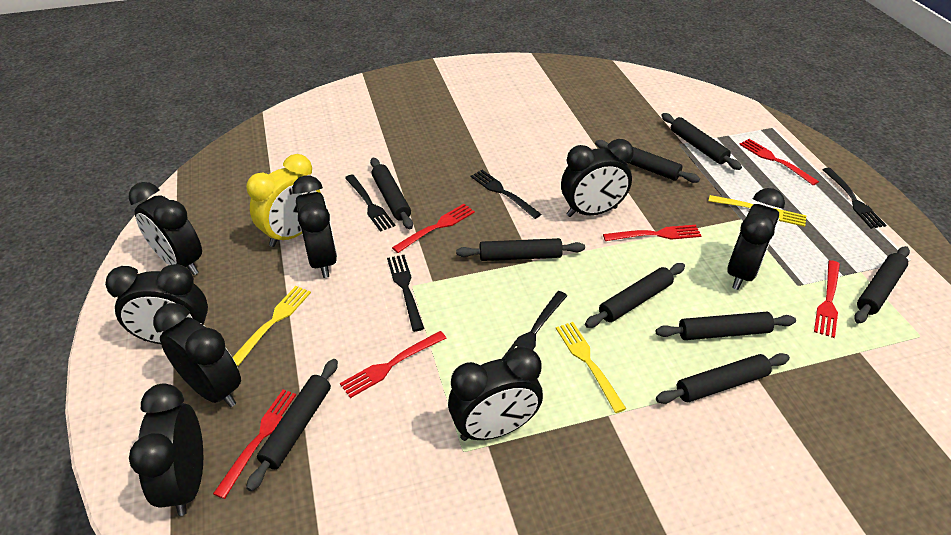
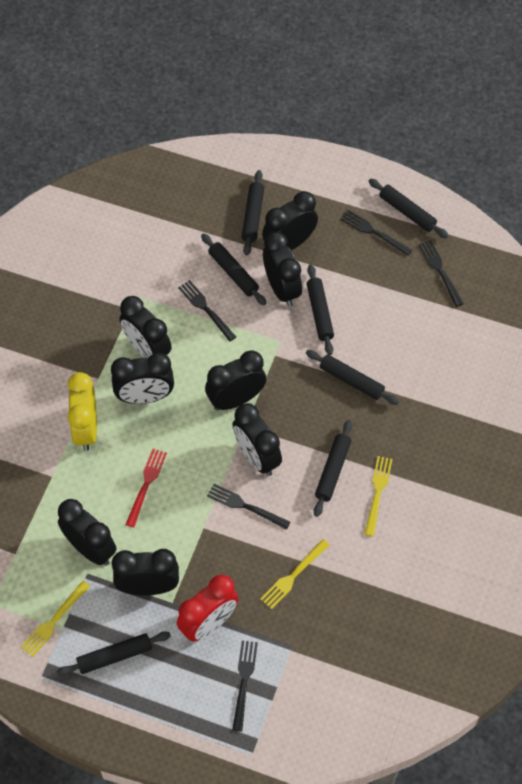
black rolling pin: [246,359,338,491] [370,158,413,229] [456,238,585,261] [585,263,685,328] [595,140,700,183] [656,312,796,340] [656,353,790,404] [661,113,742,170] [854,246,910,324] = 9 -> [57,631,171,676] [201,233,267,306] [241,170,264,255] [306,350,400,405] [307,264,334,355] [314,420,352,517] [369,179,448,238] = 7
red clock: none = 0 -> [177,575,239,641] = 1
red fork: [213,389,296,499] [340,331,447,398] [392,204,475,253] [603,225,702,241] [739,139,819,185] [814,260,840,338] = 6 -> [125,449,167,527] = 1

